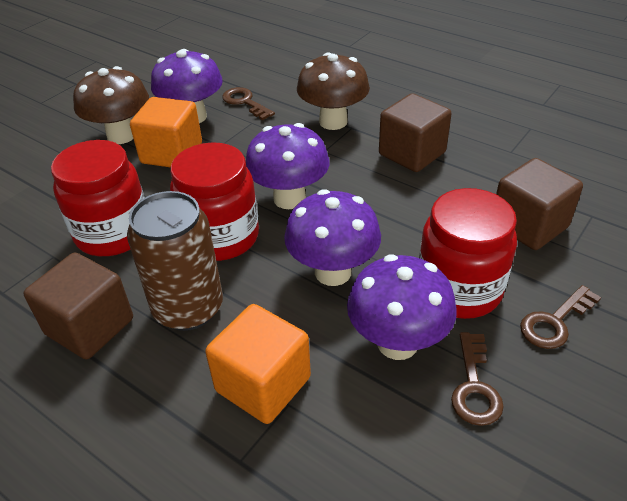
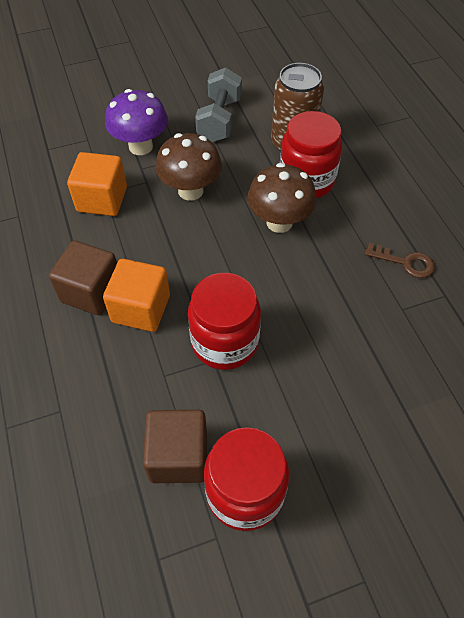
brown cube: [24,252,133,359] [379,93,452,172] [496,158,583,250] = 3 -> [49,241,117,315] [143,410,207,483] = 2
brown key: [223,87,275,120] [451,332,504,426] [520,285,601,349] = 3 -> [364,242,435,278] = 1
grey dumbbell: none = 0 -> [195,67,242,142] = 1
purple mushroom: [151,49,223,123] [246,123,329,209] [284,189,381,286] [347,255,457,360] = 4 -> [105,89,168,155] = 1

